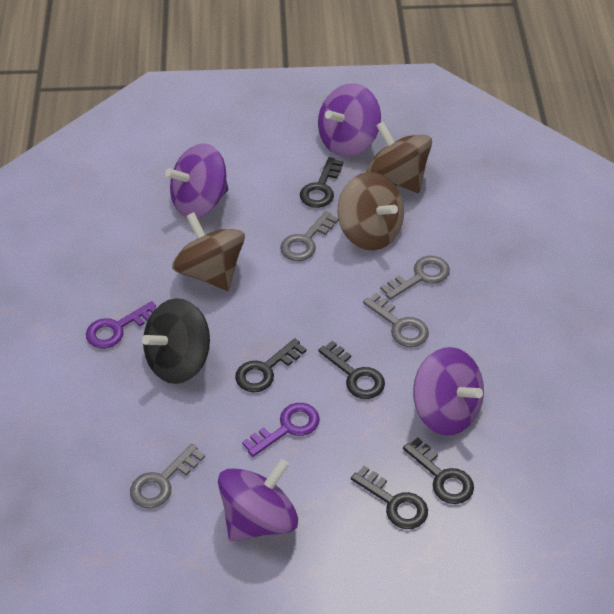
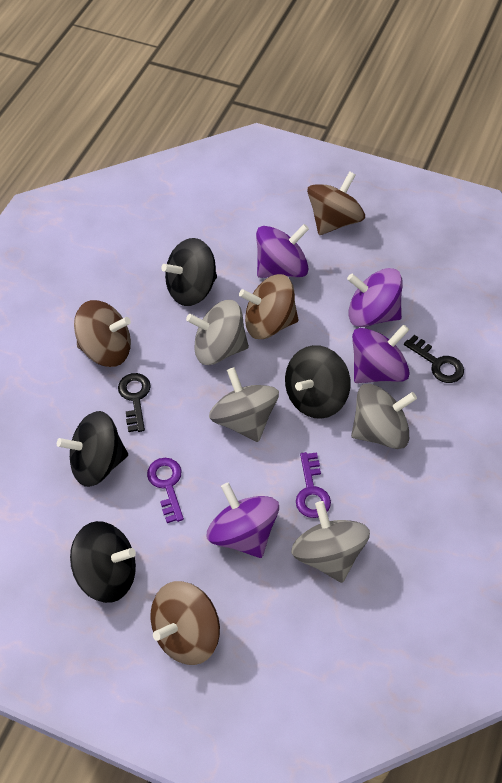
black key: [235,339,307,392] [300,157,344,208] [318,341,385,399] [351,466,428,529] [403,437,474,504] = 5 -> [118,373,151,432] [404,335,464,383] = 2
black spinning top: [142,298,210,384] = 1 -> [57,411,128,487] [70,521,136,603] [161,238,217,306] [285,345,351,419] = 4
brown spinning top: [172,212,245,291] [338,172,404,250] [366,122,432,193] = 3 -> [74,300,131,367] [151,581,220,665] [239,274,299,339] [307,171,365,235] = 4
grey key: [130,444,205,509] [280,211,339,261] [363,293,429,347] [380,256,450,300] = 4 -> none = 0
grey spinning top: none = 0 -> [186,300,249,365] [209,367,279,442] [291,501,370,583] [351,384,417,449] = 4

